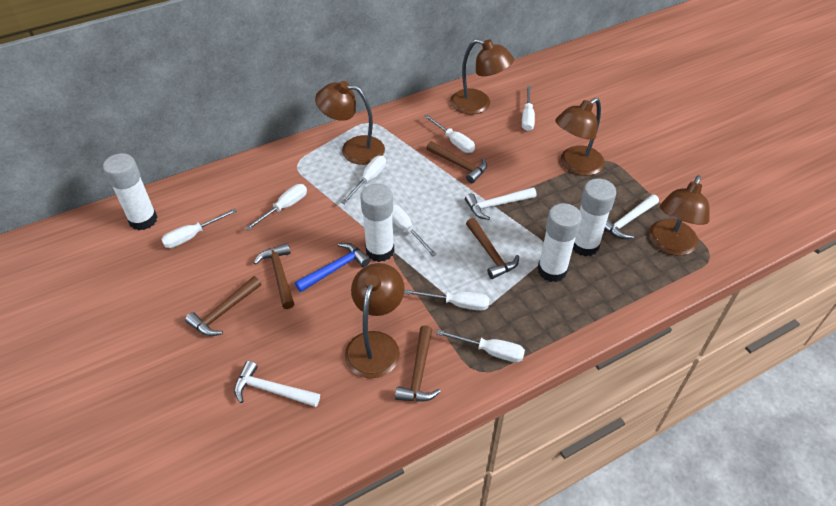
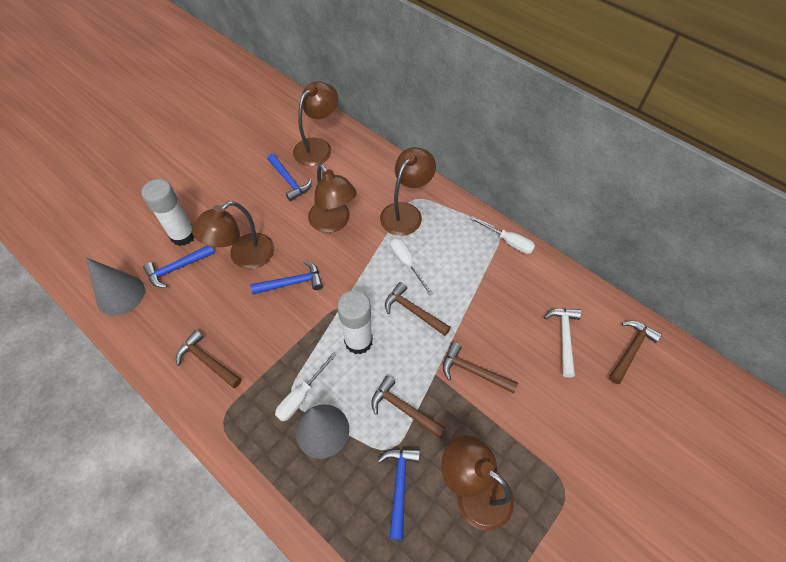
blue hammer: [295,243,370,292] = 1 -> [143,246,215,288] [250,261,323,294] [267,154,312,201] [377,448,420,540] = 4
grey cone: none = 0 -> [86,258,145,316] [296,404,349,459] = 2
white glue stick: [103,153,157,230] [360,184,394,262] [538,203,582,282] [573,178,616,257] = 4 -> [141,179,195,246] [337,291,373,354] = 2
white hammer: [234,361,320,407] [465,187,537,220] [604,194,659,239] = 3 -> [544,308,581,378] = 1
white screwdriver: [161,209,237,248] [245,184,307,230] [341,156,386,204] [392,204,437,256] [404,289,489,311] [424,115,475,153] [436,330,525,362] [522,86,535,131] = 8 -> [275,353,336,422] [390,238,433,296] [470,216,535,254] = 3

